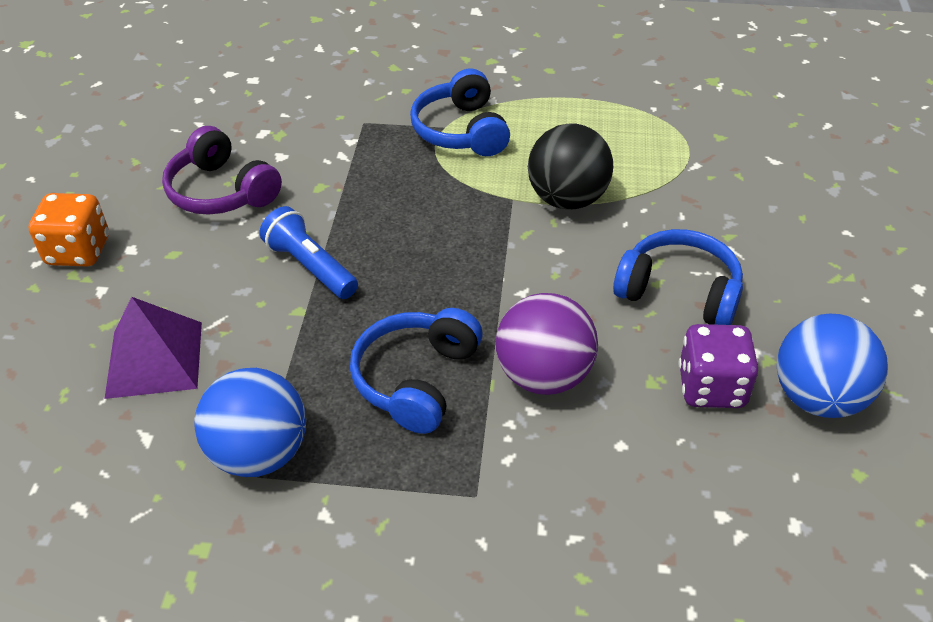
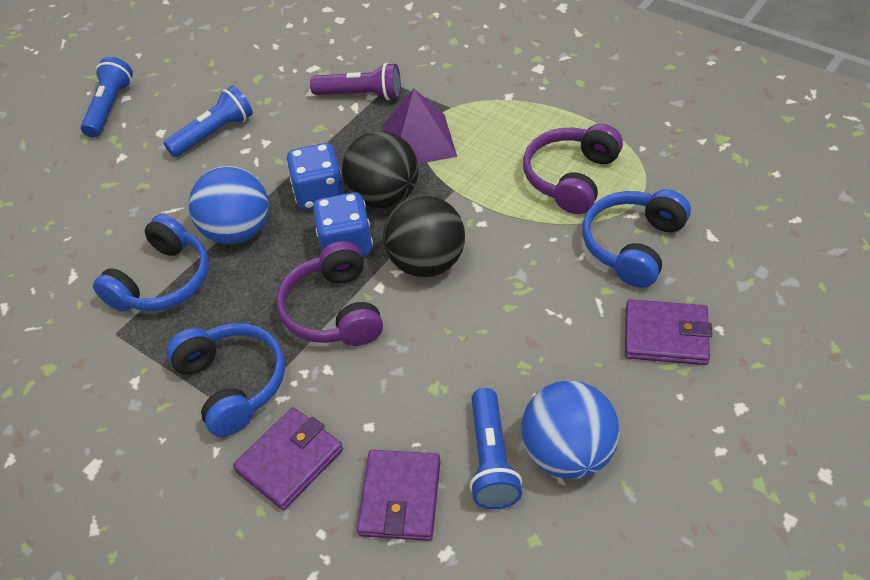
black ball: [528,123,613,210] = 1 -> [342,131,419,208] [383,195,465,277] = 2
blue dice: none = 0 -> [286,143,344,210] [313,192,373,256] = 2
blue flashlight: [260,206,358,299] = 1 -> [81,57,133,138] [164,86,253,157] [469,388,522,509] = 3
orange dice: [29,193,109,266] = 1 -> none = 0
purple ball: [496,293,598,395] = 1 -> none = 0
purple dice: [679,324,758,408] = 1 -> none = 0
purple flashlight: none = 0 -> [310,63,401,100] = 1
purple headphones: [162,126,282,215] = 1 -> [277,241,383,346] [523,124,623,214] = 2
purple wallet: none = 0 -> [233,407,343,510] [357,450,441,541] [625,299,712,365] = 3

